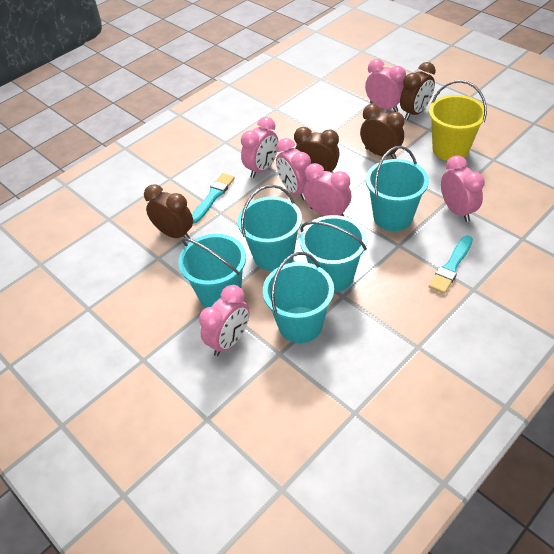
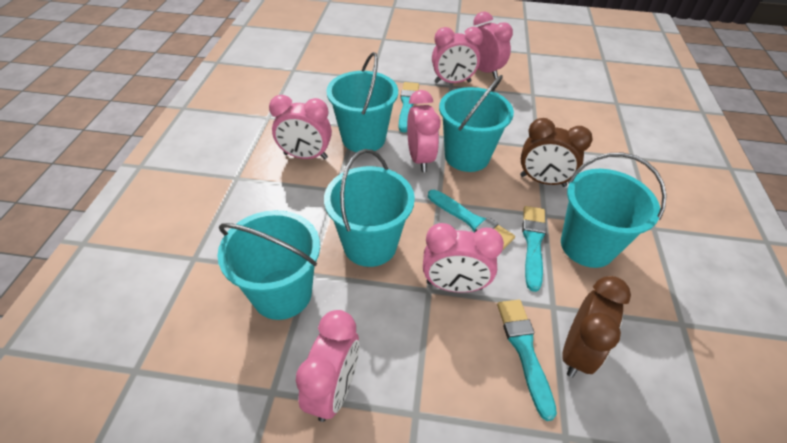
brown clock: [144,184,193,239] [294,127,340,173] [360,104,404,159] [400,62,436,120] = 4 -> [520,118,593,187] [562,276,631,378] = 2
turquoise brush: [192,173,235,223] [429,235,473,294] = 2 -> [399,82,419,132] [428,190,515,250] [497,300,557,421] [522,206,546,292] = 4
yellow bucket: [429,80,487,161] = 1 -> none = 0

